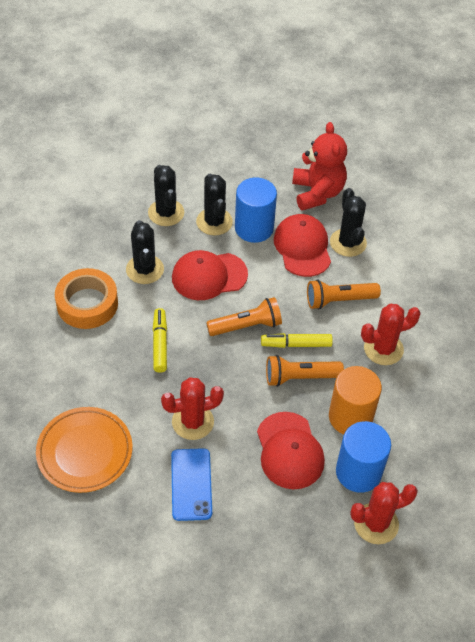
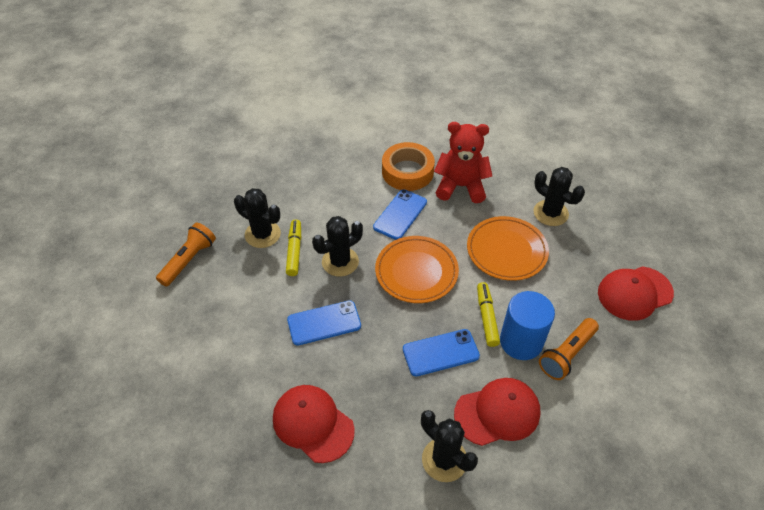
blue cylinder: [235,178,277,243] [336,421,391,493] = 2 -> [500,291,555,360] = 1
blue phone: [171,448,212,521] = 1 -> [287,300,361,345] [373,189,427,240] [403,329,480,377] = 3
orange cylinder: [329,366,382,434] = 1 -> none = 0
orange flashlight: [206,297,282,336] [266,355,344,387] [307,279,381,309] = 3 -> [156,223,216,287] [539,318,599,380] = 2
orange plate: [36,407,133,493] = 1 -> [375,236,459,303] [467,216,549,281] = 2
red cactus: [161,377,224,440] [350,482,418,544] [361,304,421,365] = 3 -> none = 0

